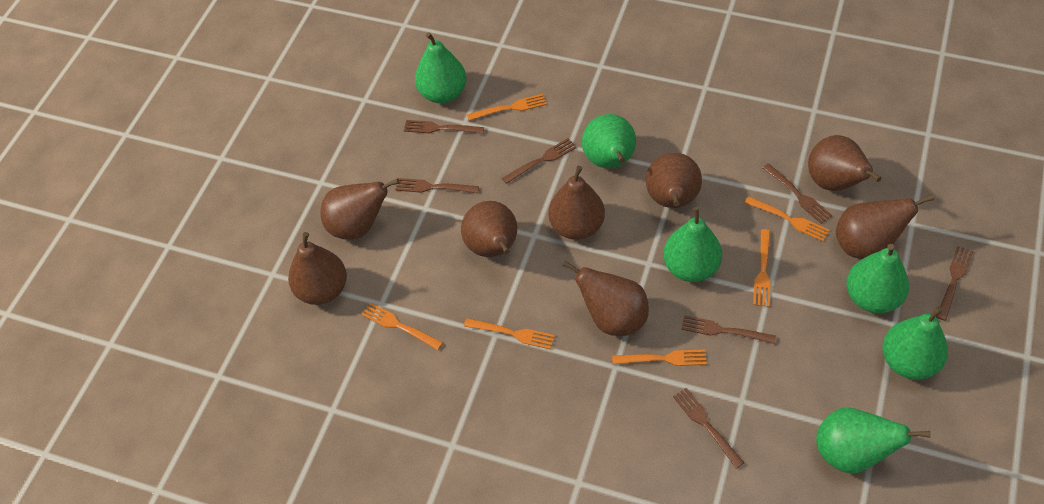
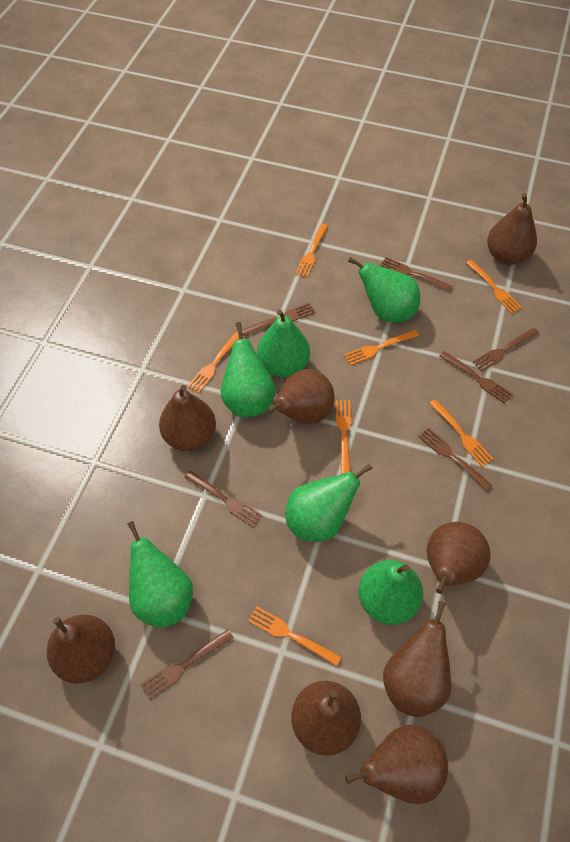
orange fork: [361,303,443,350] [464,318,555,350] [467,94,547,121] [612,350,707,366] [745,196,829,241] [753,229,771,307] = 6 -> [187,332,239,393] [248,606,341,666] [295,223,328,278] [336,400,351,474] [344,330,419,366] [429,399,493,467] [466,260,522,314] = 7

